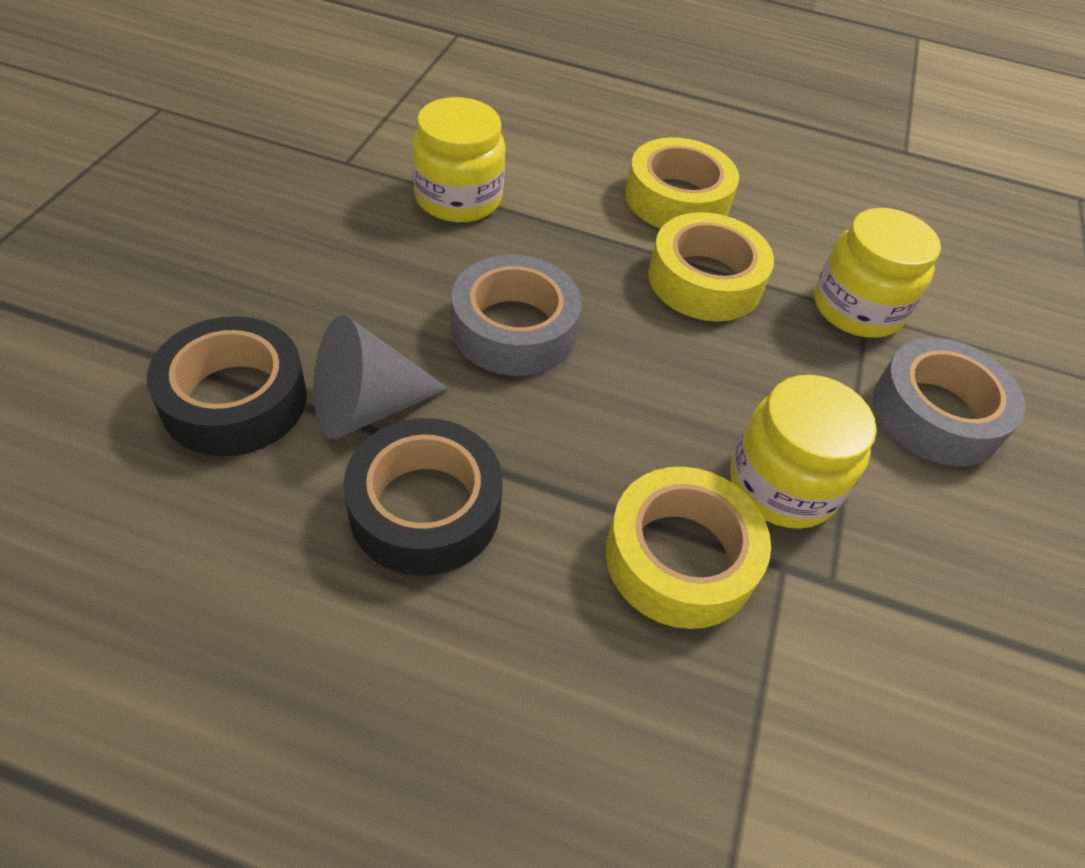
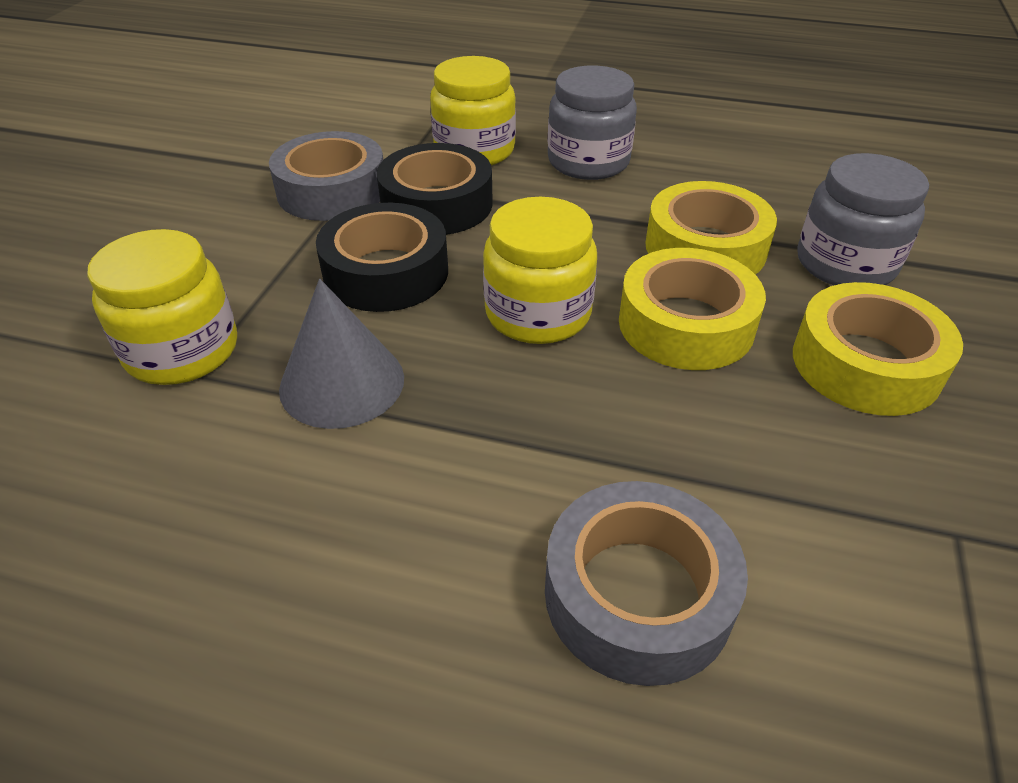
grey jar: none = 0 -> [547,65,637,180] [797,153,929,285] = 2

